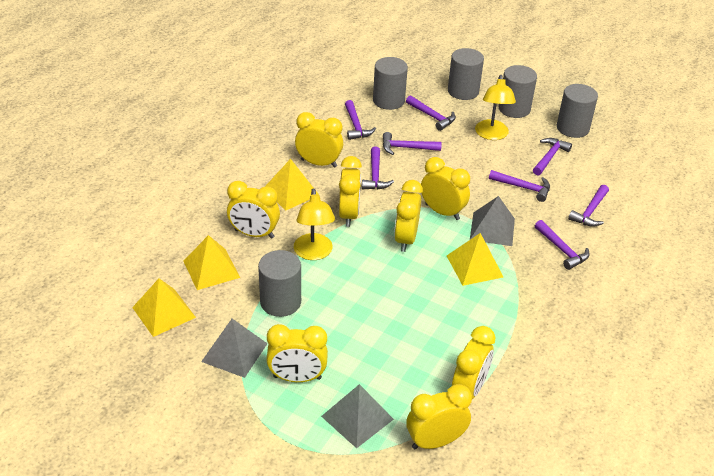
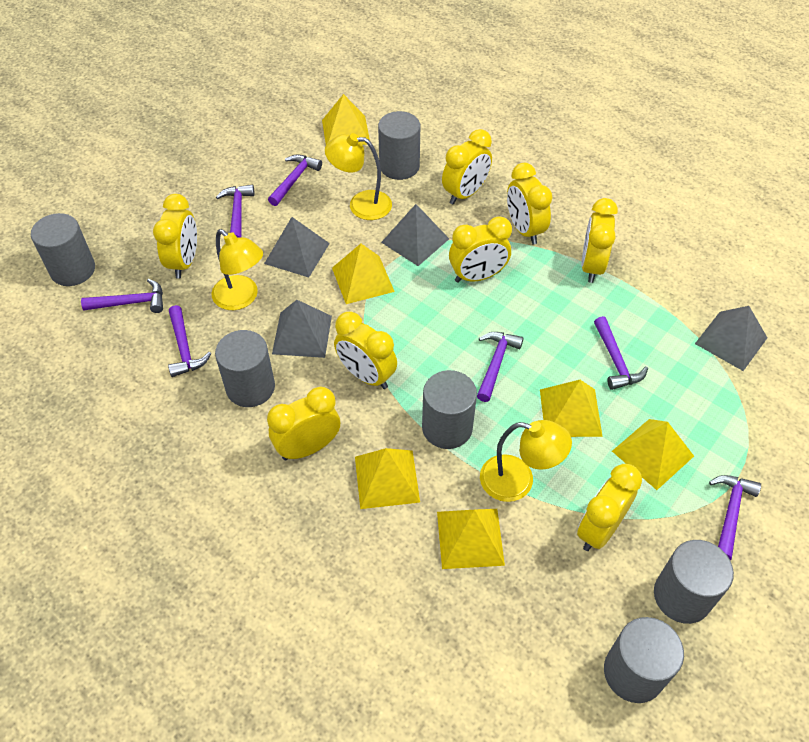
grey cylinder: [258,250,301,317] [373,57,408,110] [448,48,484,100] [499,65,537,118] [557,84,598,138] = 5 -> [31,213,95,286] [215,330,275,407] [378,111,420,180] [422,370,477,449] [604,617,684,703] [654,540,734,624] = 6
grey pyramid: [201,319,268,378] [321,384,394,448] [470,196,515,246] = 3 -> [264,217,330,277] [272,300,332,358] [381,204,449,266] [695,306,767,371] = 4
purple hammer: [345,100,376,140] [362,147,394,190] [383,132,442,155] [406,95,456,131] [489,170,550,202] [533,138,572,176] [535,220,589,270] [568,185,609,227] = 8 -> [81,279,163,313] [168,305,211,377] [216,185,254,238] [268,155,322,206] [477,332,524,402] [594,316,648,390] [709,475,761,560] = 7
yellow lamp: [294,188,335,260] [475,75,516,140] = 2 -> [211,229,263,310] [325,133,392,220] [480,420,572,502] = 3
yellow pyramid: [132,278,196,337] [183,235,240,290] [266,159,318,211] [447,233,503,286] = 4 -> [322,94,370,145] [332,244,395,304] [355,448,420,509] [437,509,505,569] [540,380,603,437] [612,419,694,490] = 6

